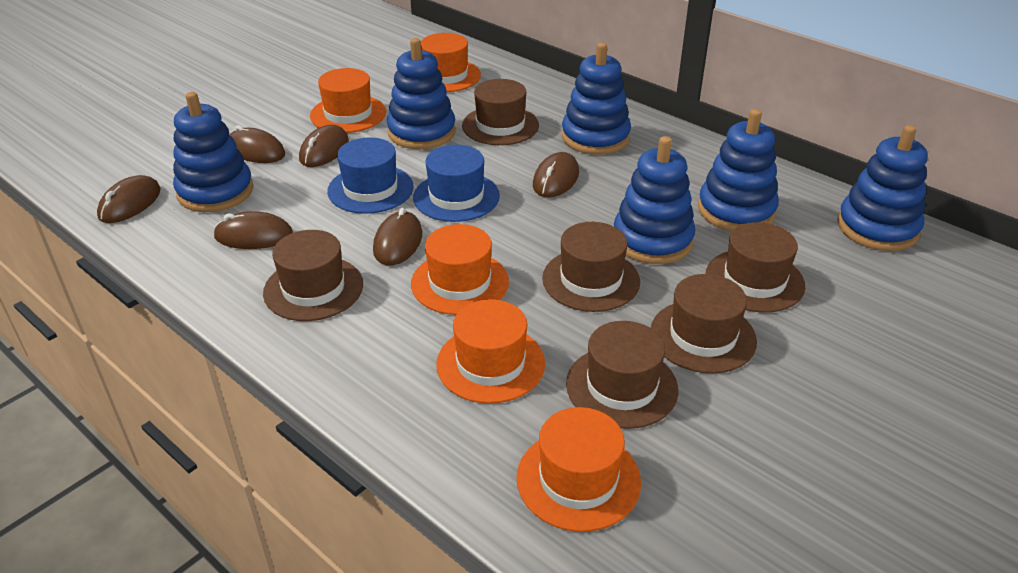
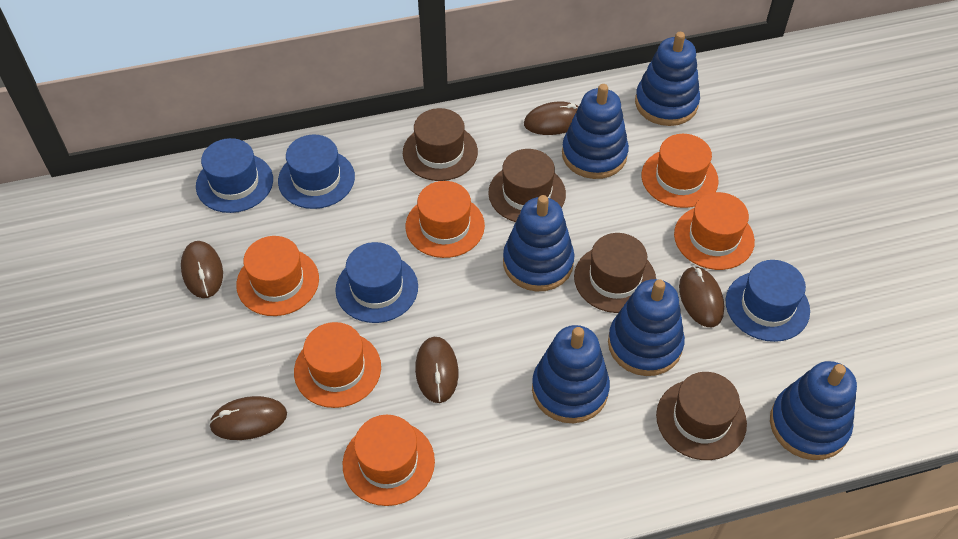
blue hat: [327,137,414,214] [413,145,500,222] = 2 -> [196,138,273,213] [278,135,355,209] [335,242,418,323] [726,260,810,342] = 4
brown hat: [263,230,363,321] [462,79,539,145] [542,222,640,312] [566,321,679,429] [651,274,757,373] [706,222,805,313] = 6 -> [403,108,478,181] [488,149,566,222] [574,233,656,313] [656,372,747,460] = 4
brown mouse: [97,175,161,223] [213,211,293,249] [230,125,285,163] [299,125,349,167] [373,208,422,265] [533,152,579,198] = 6 -> [181,241,223,298] [209,396,287,440] [415,337,458,403] [524,102,579,135] [679,266,724,327] = 5
orange hat: [310,68,386,133] [411,224,509,315] [421,33,481,92] [436,299,545,404] [517,407,641,532] = 5 -> [236,236,319,316] [294,322,381,408] [343,415,435,506] [406,181,485,258] [641,134,719,208] [674,192,755,270] = 6

